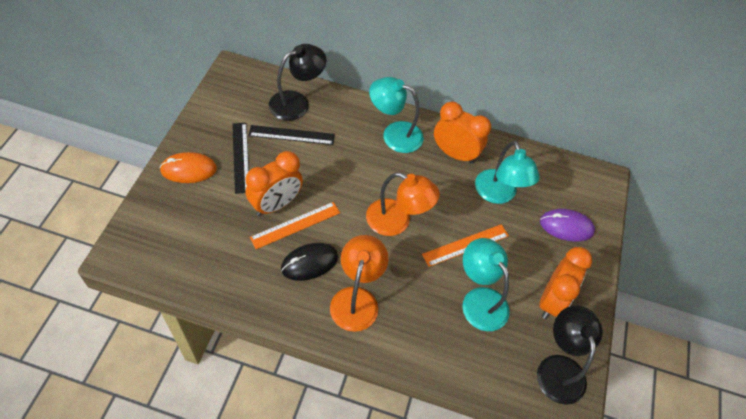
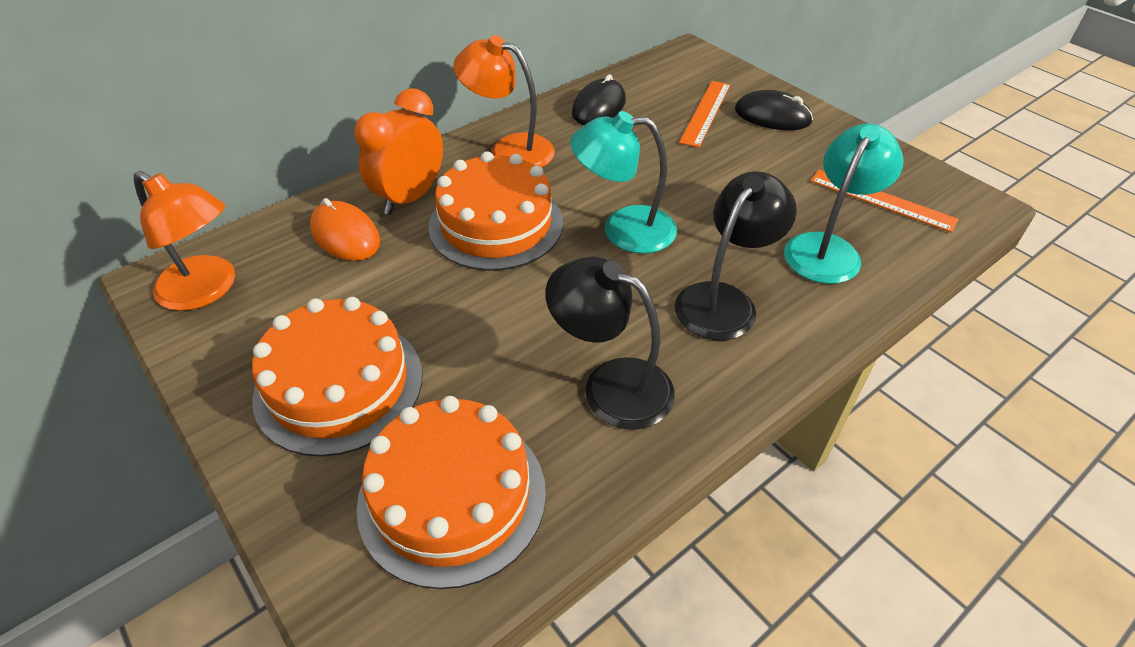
black mouse: [281,243,338,281] = 1 -> [572,74,626,125] [735,90,813,130] = 2
black ruler: [232,123,249,194] [248,125,335,145] = 2 -> none = 0
orange cake: none = 0 -> [252,297,422,457] [356,396,546,589] [428,151,563,271] = 3
orange clock: [246,151,303,216] [434,102,491,164] [539,247,592,319] = 3 -> [355,88,443,215] = 1
purple mouse: [540,209,595,242] = 1 -> none = 0
turquoise lamp: [369,77,424,153] [462,238,510,331] [475,141,540,204] = 3 -> [570,111,677,254] [784,124,904,284] = 2

